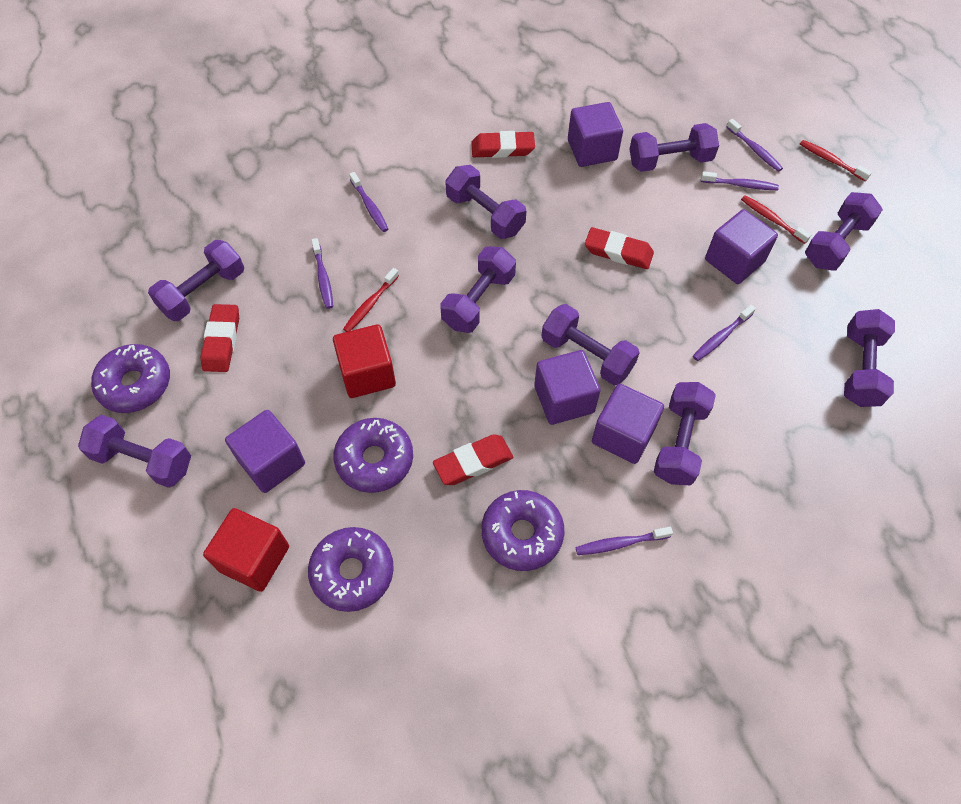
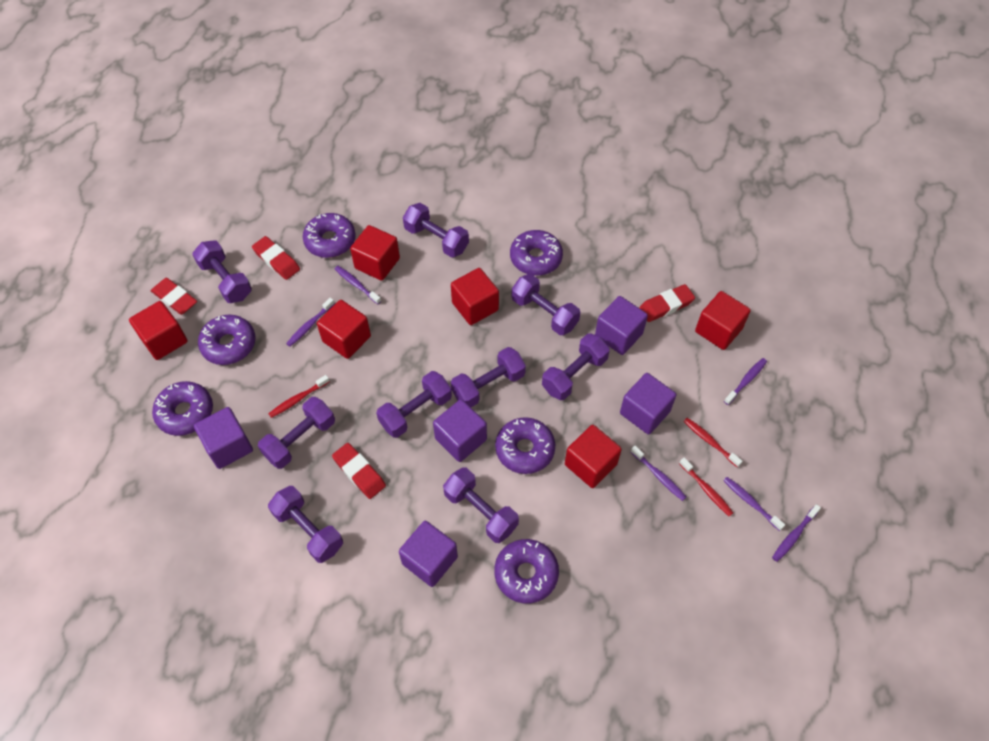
purple donut: [91,344,170,413] [308,527,394,612] [334,418,413,493] [481,490,564,571] = 4 -> [152,381,213,436] [198,315,255,365] [303,213,356,258] [494,539,559,603] [495,417,555,474] [510,230,563,276] = 6
red cube: [203,508,289,592] [333,324,396,398] = 2 -> [129,301,188,360] [317,300,371,359] [350,225,400,281] [451,268,499,325] [565,425,622,488] [695,291,751,350] = 6

